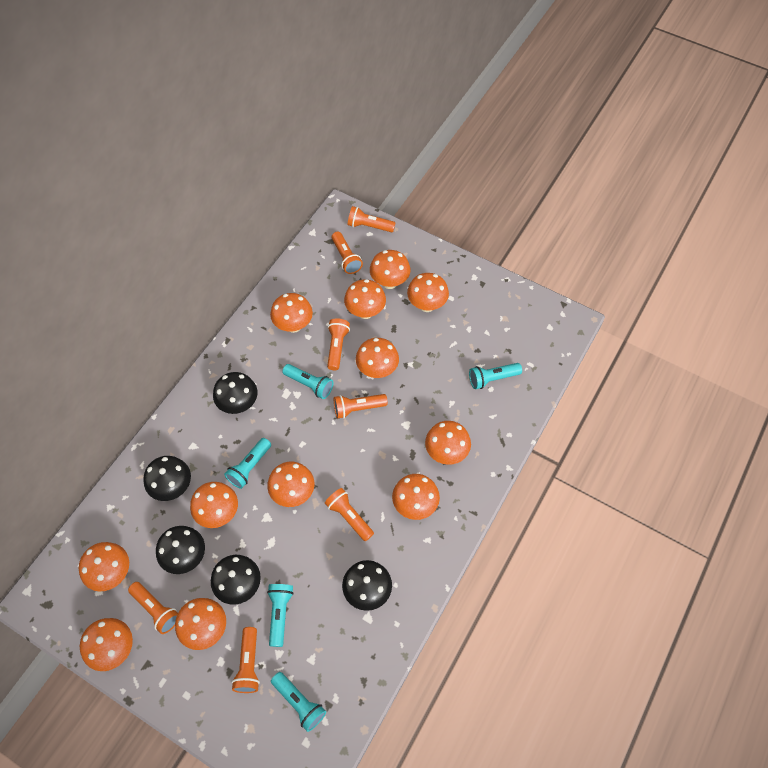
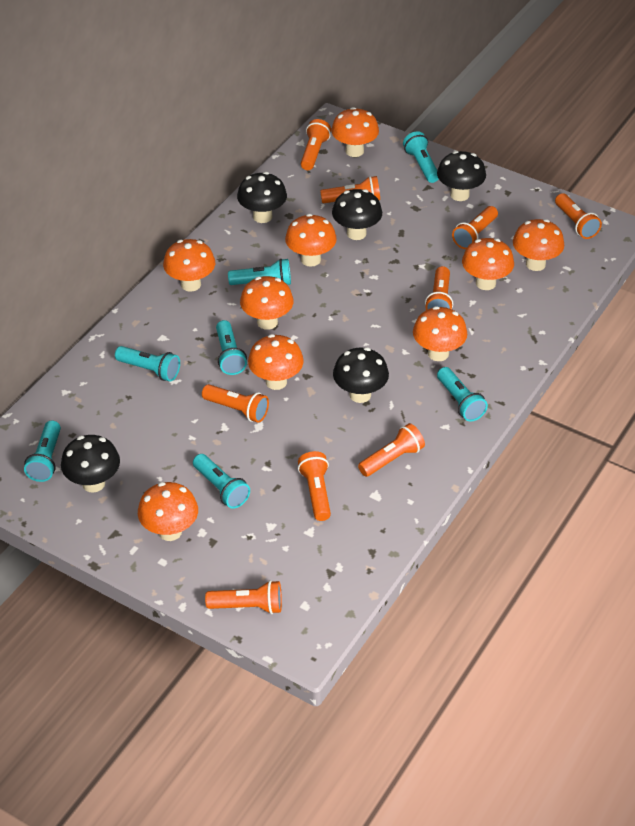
orange flashlight: [128,582,178,634] [232,627,260,693] [325,488,374,541] [327,318,350,370] [332,231,363,274] [334,394,388,419] [348,206,395,232] = 7 -> [202,384,269,423] [205,580,282,614] [298,451,331,521] [301,119,331,170] [320,176,380,203] [358,423,425,477] [425,266,453,310] [452,206,498,249] [555,193,602,239] = 9
orange mushroom: [79,542,129,591] [80,618,133,671] [175,598,226,650] [190,482,238,528] [267,461,314,507] [270,293,313,333] [344,279,386,319] [356,338,399,378] [370,250,410,289] [392,474,440,520] [407,273,449,312] [425,421,471,465] = 12 -> [138,482,198,541] [163,239,215,292] [240,276,294,330] [248,334,304,390] [285,214,337,267] [331,107,379,157] [413,306,467,361] [462,238,514,290] [513,219,564,271] = 9
turquoise flashlight: [224,438,271,489] [267,584,294,647] [271,672,326,732] [282,364,334,399] [469,363,522,389] = 5 -> [24,420,61,482] [115,346,180,382] [193,454,250,509] [216,320,247,375] [228,258,291,285] [403,131,439,183] [437,367,488,422] = 7

